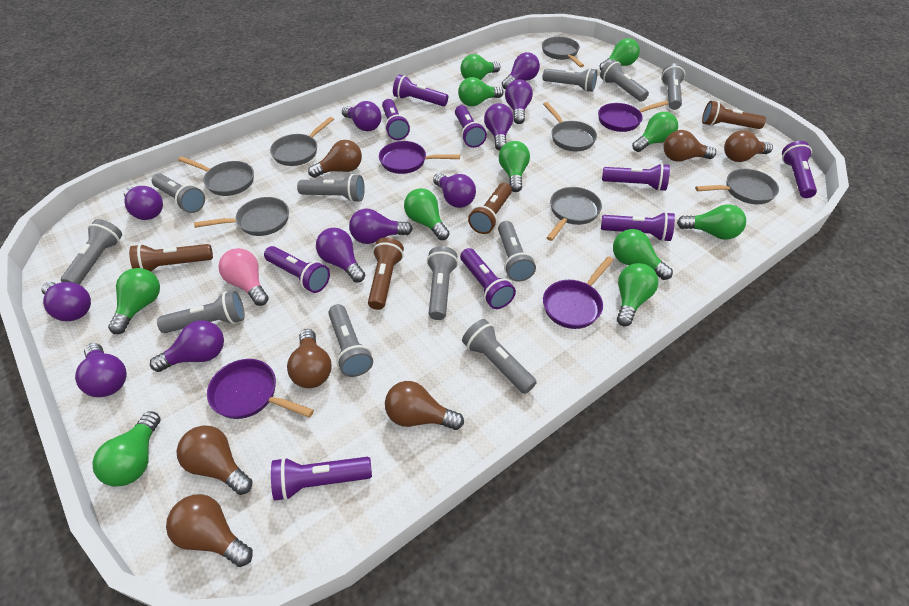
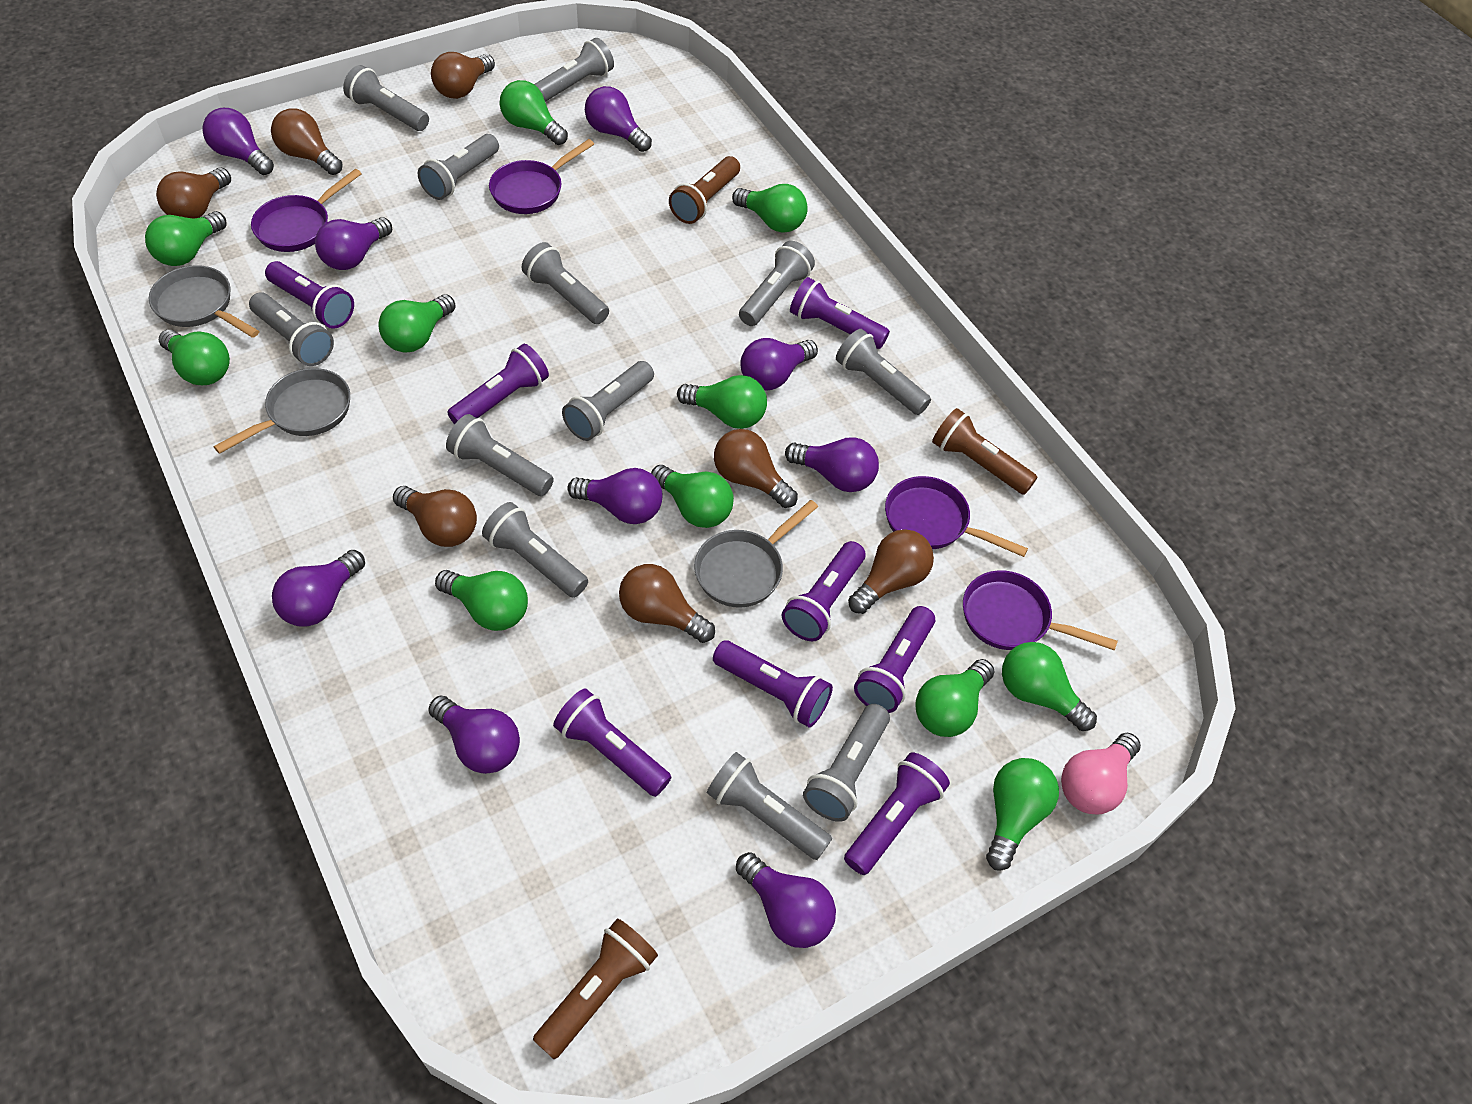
brown flashlight: [129,244,213,271] [368,237,404,310] [468,183,512,234] [702,101,766,129] = 4 -> [533,919,658,1059] [669,156,740,224] [932,408,1037,495] = 3
grey flashlight: [61,219,122,285] [152,173,205,213] [157,291,245,333] [297,174,365,202] [328,304,373,377] [427,246,458,320] [462,319,537,394] [498,221,536,282] [542,68,597,92] [600,59,649,102] [661,63,685,110] = 11 -> [249,293,334,366] [343,65,429,131] [418,134,499,200] [446,414,554,496] [482,502,588,598] [522,242,609,324] [534,38,614,102] [562,361,654,441] [707,752,832,860] [739,241,815,326] [803,704,890,822] [836,329,931,415] = 12
grey pan: [178,156,254,196] [194,197,289,236] [270,117,334,166] [542,37,584,67] [543,102,597,151] [546,187,602,241] [695,169,779,204] = 7 -> [149,265,259,338] [214,368,350,454] [694,500,818,608] = 3
purple flashlight: [264,246,330,293] [271,457,372,501] [382,99,410,140] [393,75,448,106] [455,105,487,148] [460,248,516,309] [601,212,675,242] [602,163,670,191] [782,141,817,198] = 9 -> [265,261,354,329] [447,344,549,424] [553,688,671,797] [713,640,833,727] [782,541,866,641] [790,277,890,349] [844,753,950,875] [854,606,935,713] = 8
purple light bulb: [42,282,91,321] [75,343,127,397] [124,186,163,220] [150,320,224,372] [316,228,365,283] [342,101,382,131] [349,209,412,244] [433,173,476,208] [484,103,513,150] [502,52,540,89] [505,79,533,124] = 11 -> [202,108,274,175] [272,550,365,627] [315,217,392,270] [428,695,520,774] [568,468,662,524] [585,86,652,152] [736,852,836,948] [740,338,818,391] [785,437,879,492] = 9

